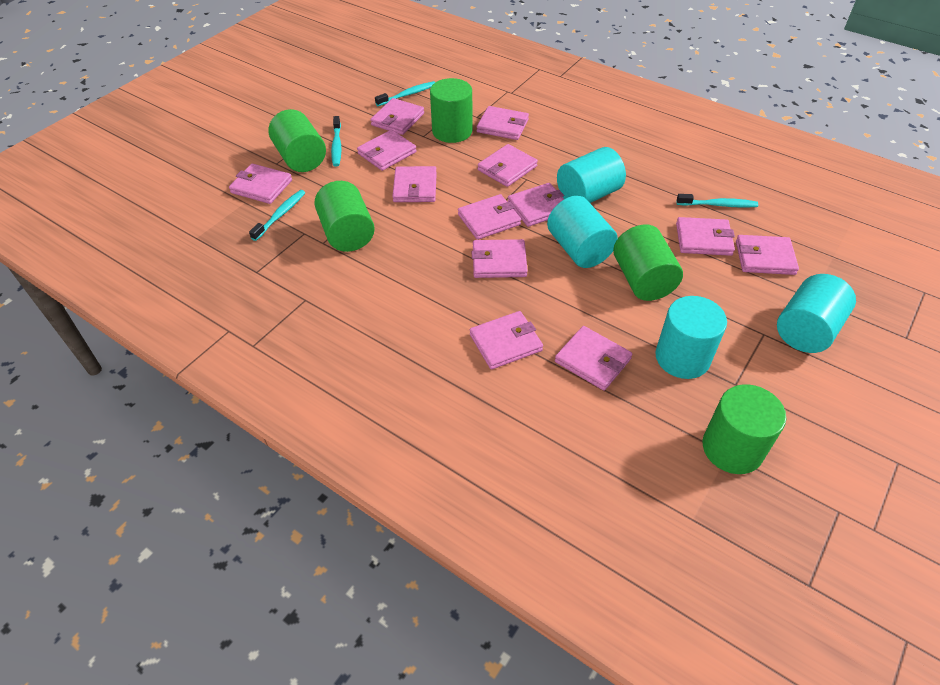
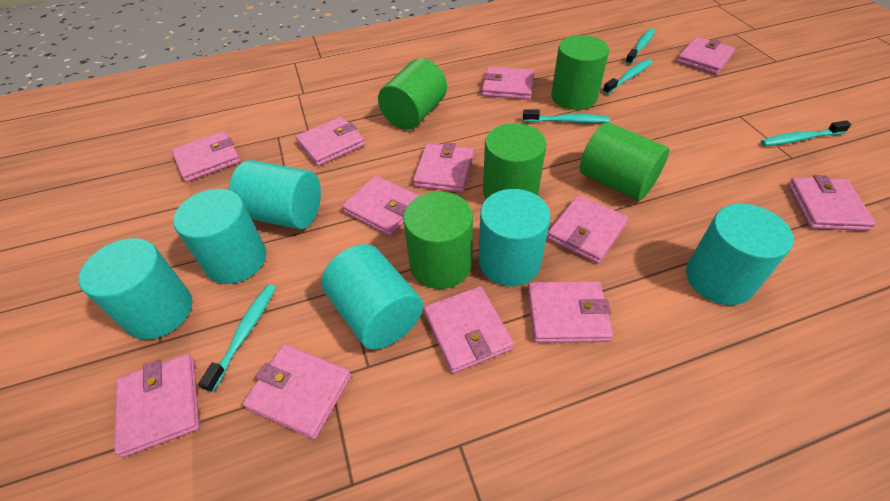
pink wallet: [229,163,292,204] [357,130,417,171] [370,98,424,135] [392,166,437,202] [458,194,521,240] [470,311,543,370] [472,239,528,278] [477,106,529,140] [478,144,538,187] [508,183,564,227] [555,326,632,391] [676,217,735,256] [736,235,799,275] = 13 -> [114,354,200,458] [171,131,240,182] [243,344,352,439] [295,117,365,166] [342,175,419,236] [413,142,474,193] [423,286,514,373] [482,67,535,100] [527,281,613,343] [547,195,628,264] [677,37,735,75] [788,175,876,231] = 12
turquoise cylinder: [547,196,618,268] [557,147,626,203] [655,296,727,379] [777,274,856,353] = 4 -> [79,238,192,340] [173,189,266,284] [229,160,321,229] [321,244,423,350] [478,189,551,286] [686,204,794,305] = 6
turquoise toothbrush: [249,190,305,241] [331,116,341,167] [375,81,435,106] [676,194,758,208] = 4 -> [199,284,276,392] [523,109,610,123] [603,59,653,94] [625,28,655,65] [761,120,851,146] = 5

